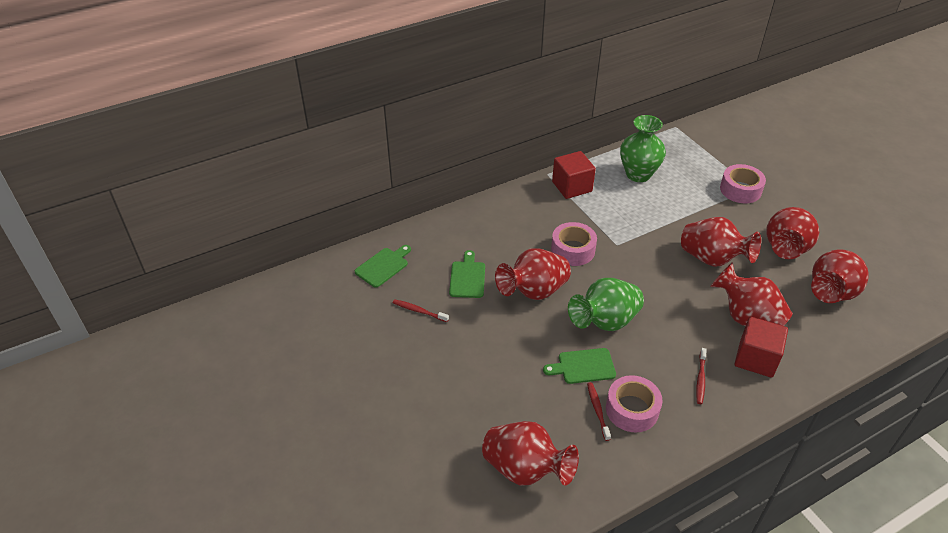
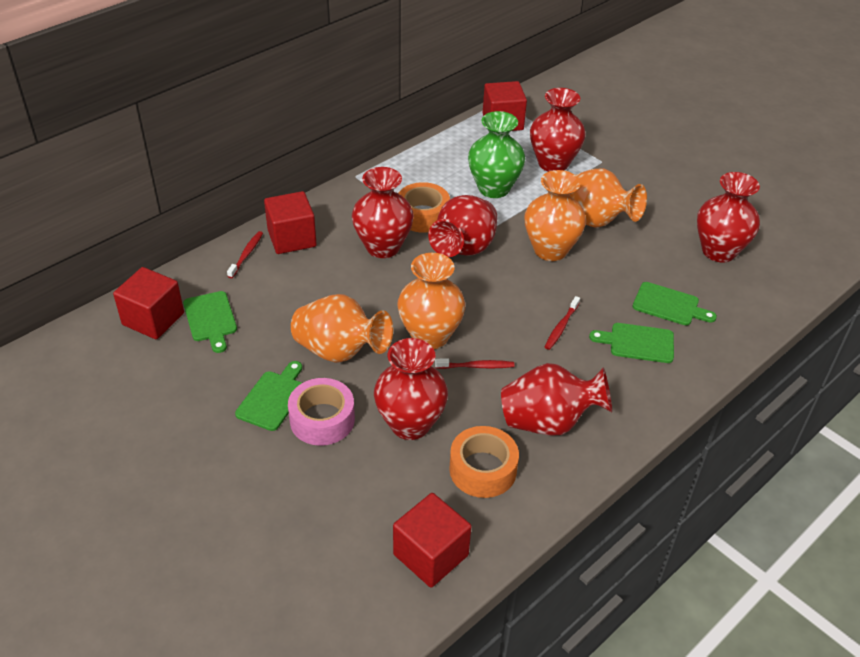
green cutting board: [355,245,411,288] [449,250,485,298] [543,348,616,384] = 3 -> [183,291,237,353] [235,361,302,431] [589,323,674,363] [633,282,717,325] = 4
green vase: [568,278,644,331] [620,115,666,182] = 2 -> [468,111,526,198] = 1
orange tape: none = 0 -> [398,182,450,233] [449,426,519,498] = 2
orange vase: none = 0 -> [291,294,393,363] [397,253,465,349] [524,170,586,261] [570,168,647,228] = 4
pink tape: [551,222,597,266] [606,375,662,433] [720,164,766,204] = 3 -> [288,378,355,446] = 1
red cube: [552,151,596,199] [735,317,788,378] = 2 -> [113,267,184,339] [264,191,317,254] [393,493,472,588] [483,81,527,131] = 4

